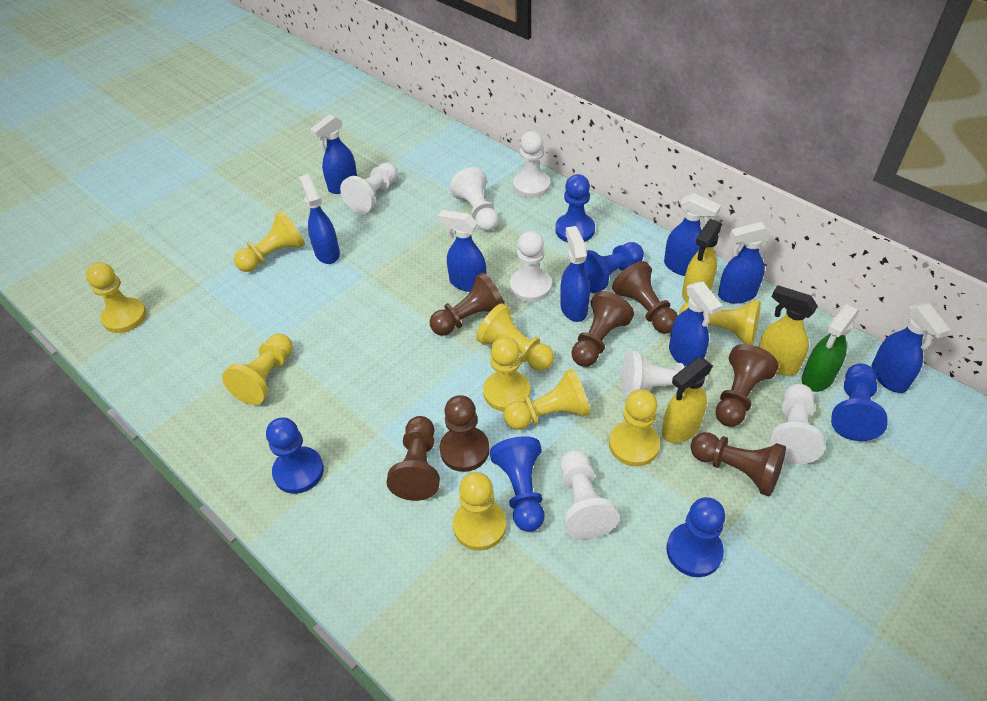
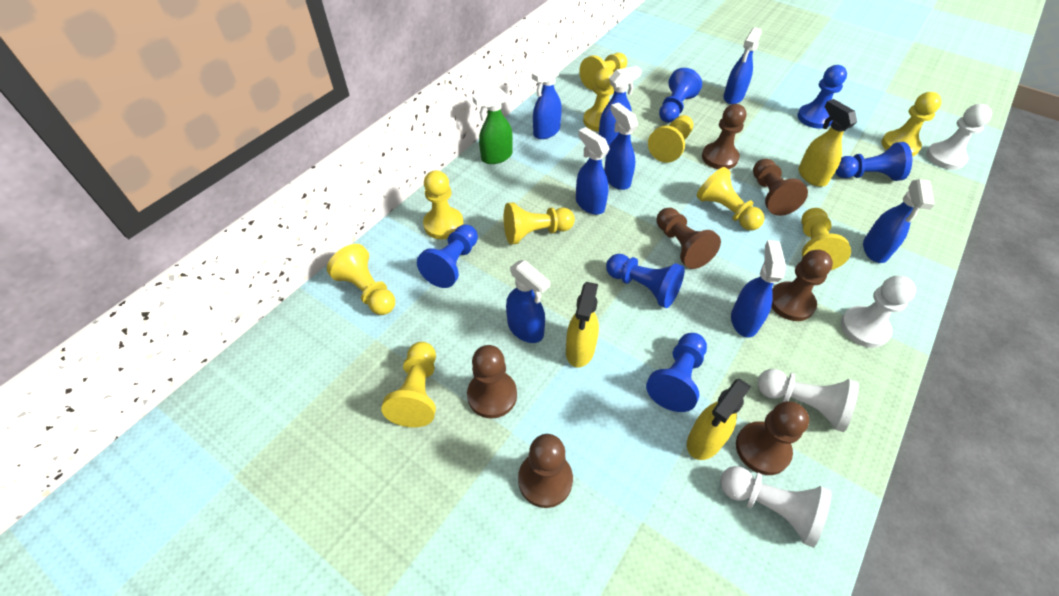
white pawn: [340,163,398,214] [449,167,499,231] [510,231,552,302] [513,131,550,198] [560,450,619,539] [621,350,706,398] [769,383,825,464] = 7 -> [720,466,832,548] [757,369,859,432] [841,276,916,348] [926,104,992,170] = 4
yellow pawn: [86,262,147,333] [222,334,293,405] [234,211,305,272] [453,472,506,551] [476,303,554,371] [483,337,530,412] [504,369,590,430] [609,389,660,466] [679,300,761,345] = 9 -> [327,244,395,315] [381,342,436,427] [423,170,464,239] [504,202,575,245] [579,53,627,90] [583,68,614,132] [648,115,693,163] [696,167,764,230] [801,208,851,270] [881,92,942,157] = 10

